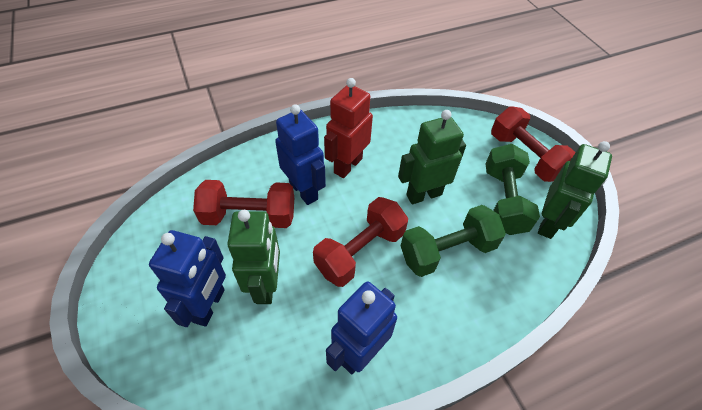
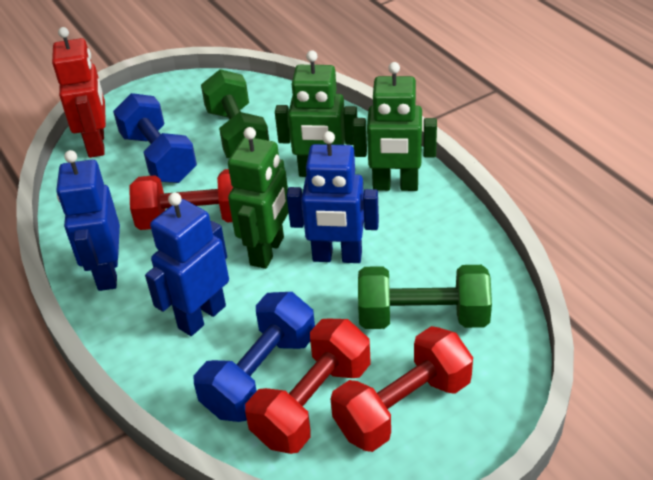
blue dumbbell: none = 0 -> [113,93,197,183] [194,292,315,422] = 2

